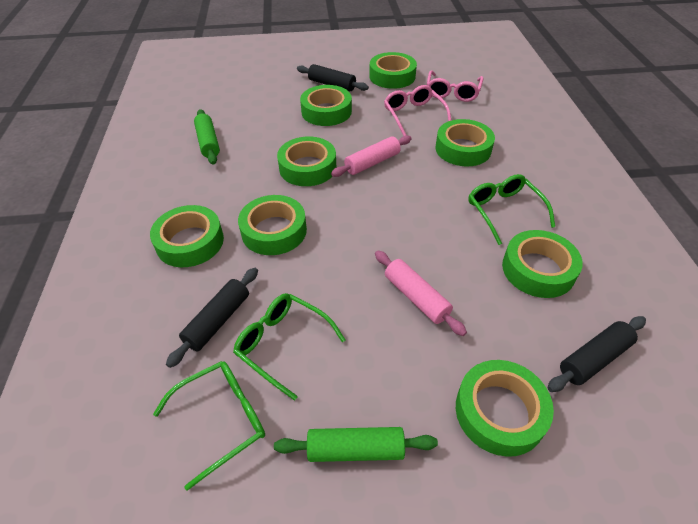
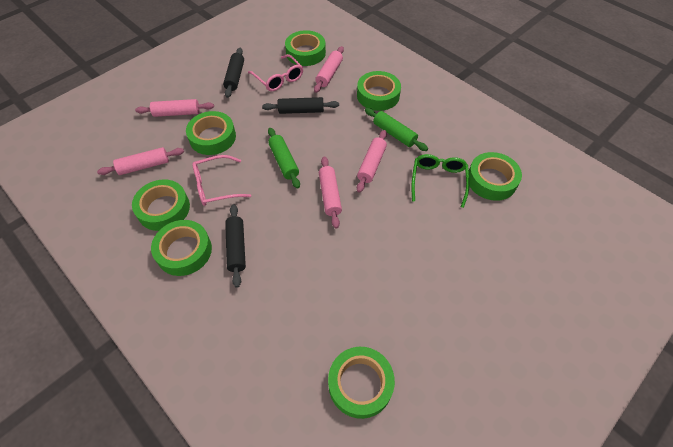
green glasses: [153,361,265,491] [233,293,346,401] [468,174,555,245] = 3 -> [412,154,469,208] = 1
green tape: [150,205,224,267] [238,195,307,255] [277,137,336,186] [300,85,352,126] [369,52,417,89] [435,119,495,166] [456,360,554,457] [502,230,583,298] = 8 -> [132,179,190,231] [151,220,212,276] [186,111,236,155] [285,30,326,66] [328,347,395,419] [357,71,401,111] [469,152,522,201] = 7
pink rolling pin: [331,135,412,177] [375,251,467,336] = 2 -> [97,147,184,175] [135,99,214,117] [314,46,344,93] [319,156,342,229] [357,130,387,193] = 5

